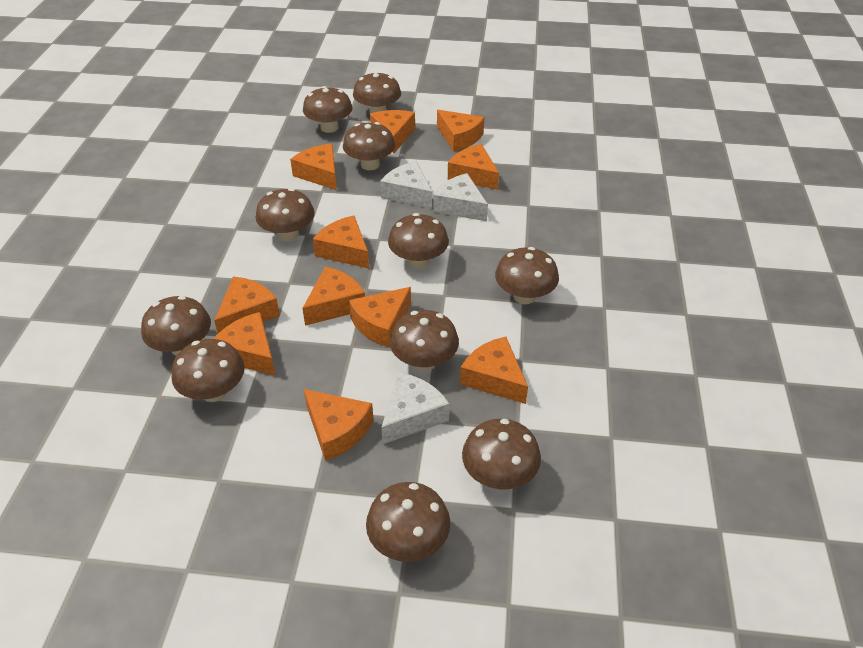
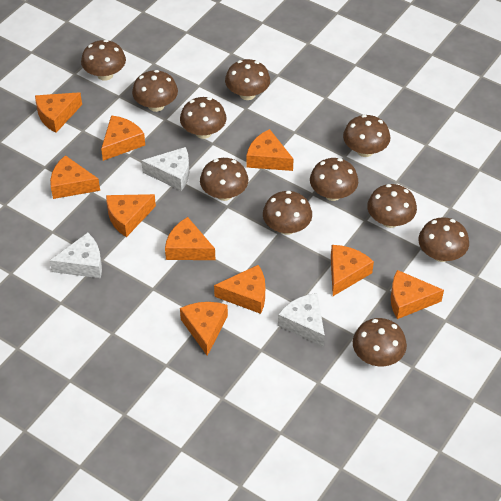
orange cheese: [213,312,275,375] [214,276,280,333] [290,144,337,190] [302,267,365,326] [304,389,374,461] [313,216,369,268] [349,287,411,348] [370,110,415,153] [437,110,484,152] [448,144,499,190] [460,337,528,404] = 11 -> [35,92,82,133] [50,155,100,199] [101,115,145,161] [106,194,156,237] [165,217,215,260] [180,302,228,356] [214,265,265,314] [246,129,293,171] [331,245,374,296] [391,270,444,319] = 10

